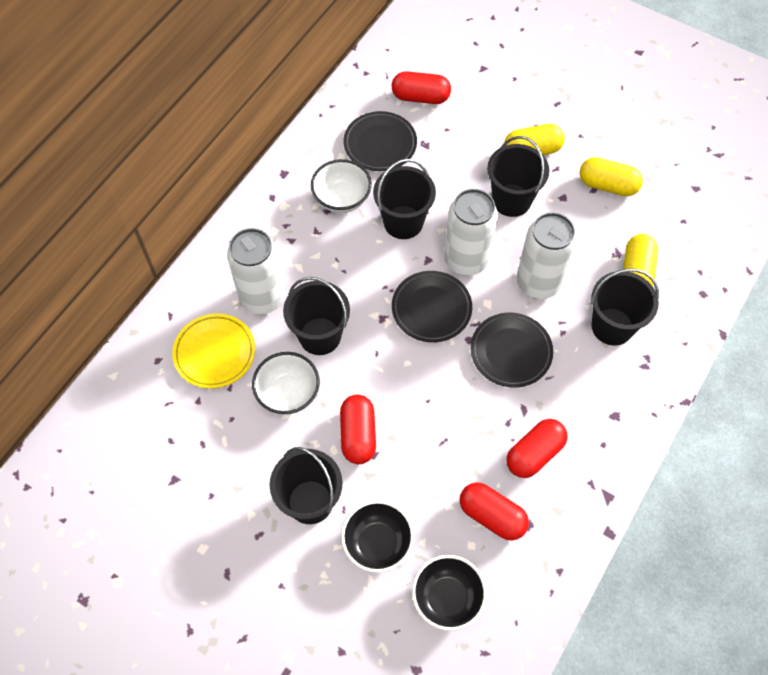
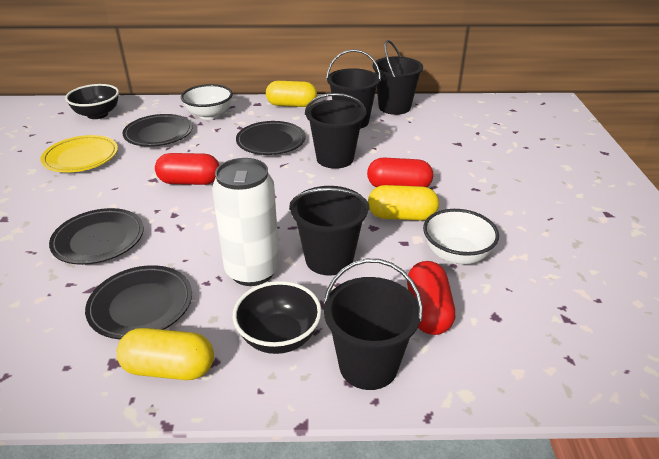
black plate: [343,111,417,171] [392,271,472,342] [471,313,553,387] = 3 -> [49,208,144,265] [85,265,192,340] [123,114,193,147] [236,121,306,155] = 4
red capsule: [340,394,376,464] [392,71,451,104] [460,482,529,541] [507,419,568,478] = 4 -> [155,153,219,185] [367,157,433,187] [407,261,455,335] = 3
white can: [227,228,285,314] [444,189,498,276] [517,212,577,299] = 3 -> [212,158,280,286] = 1

